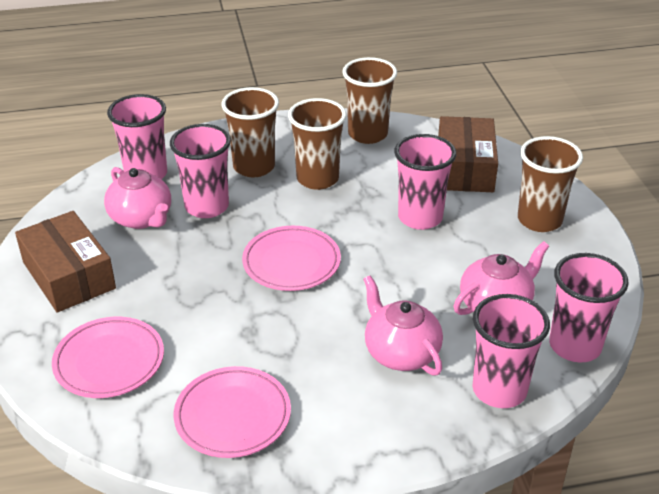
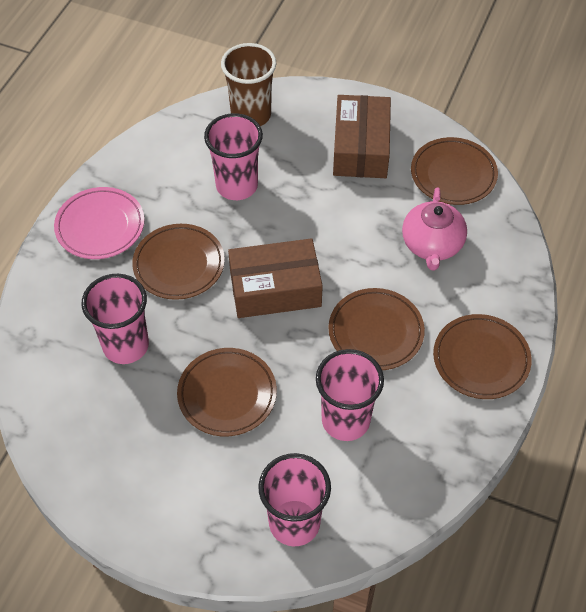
brown cup: [221,87,279,177] [288,98,346,190] [342,57,397,144] [518,136,583,232] = 4 -> [221,43,276,126] = 1
brown plate: none = 0 -> [132,224,225,300] [177,348,277,436] [328,288,425,370] [411,137,498,205] [433,314,532,399] = 5
pink cup: [107,94,167,179] [170,124,231,218] [394,134,456,230] [473,294,550,408] [549,253,629,362] = 5 -> [82,274,149,364] [204,113,263,200] [258,453,331,546] [316,349,384,441] = 4
pink plate: [52,317,164,398] [174,366,291,458] [242,226,341,291] = 3 -> [54,187,144,259] = 1
pink teapot: [104,167,171,229] [363,275,443,376] [454,241,549,315] = 3 -> [402,187,467,271] = 1

